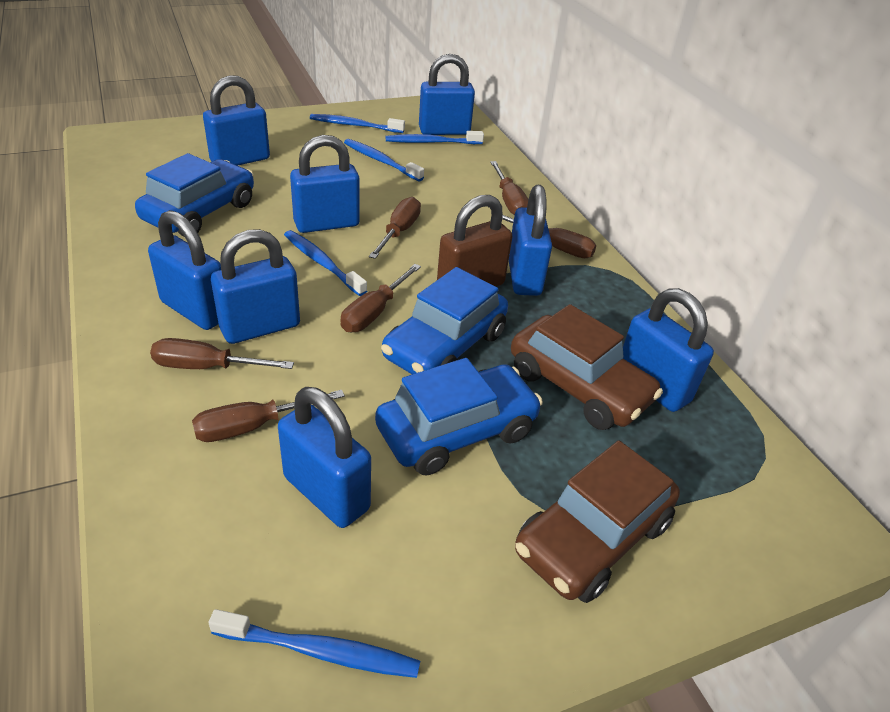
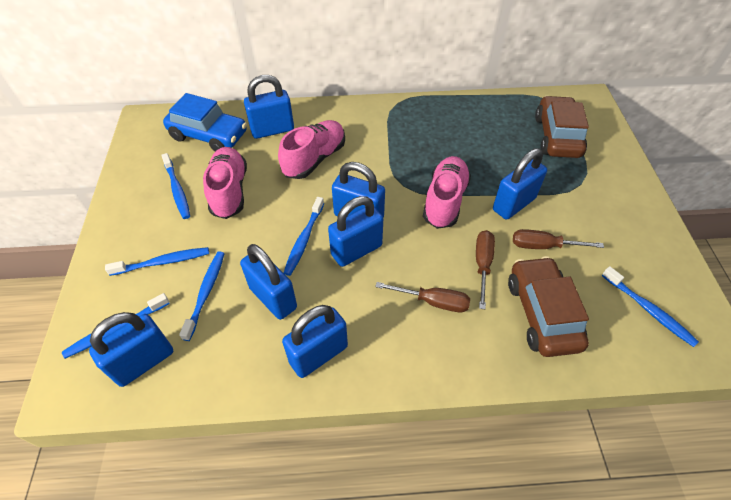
blue car: [135,153,254,237] [375,358,543,475] [381,267,508,374] = 3 -> [163,93,247,152] = 1
blue padlock: [148,210,221,330] [203,75,270,166] [211,229,300,344] [278,387,371,528] [290,135,360,233] [419,54,475,135] [509,185,552,296] [623,288,714,412] = 8 -> [89,312,173,387] [240,244,297,320] [244,75,294,139] [282,305,348,378] [328,196,383,267] [332,162,385,217] [493,148,547,220] = 7
blue toothbrush: [208,609,420,678] [284,230,367,296] [310,114,405,133] [344,139,424,181] [386,131,484,144] = 5 -> [62,293,170,359] [105,247,209,276] [161,153,190,219] [179,251,225,341] [284,197,324,276] [602,266,699,347] = 6
brown padlock: [437,195,512,286] = 1 -> none = 0
brown screwdriver: [150,338,294,369] [192,390,345,442] [340,264,421,332] [369,197,421,259] [490,161,529,215] [502,215,596,258] = 6 -> [375,282,470,312] [476,230,495,309] [513,229,604,249] = 3
pink shoe: none = 0 -> [203,147,247,219] [278,120,345,179] [423,156,471,229] = 3

